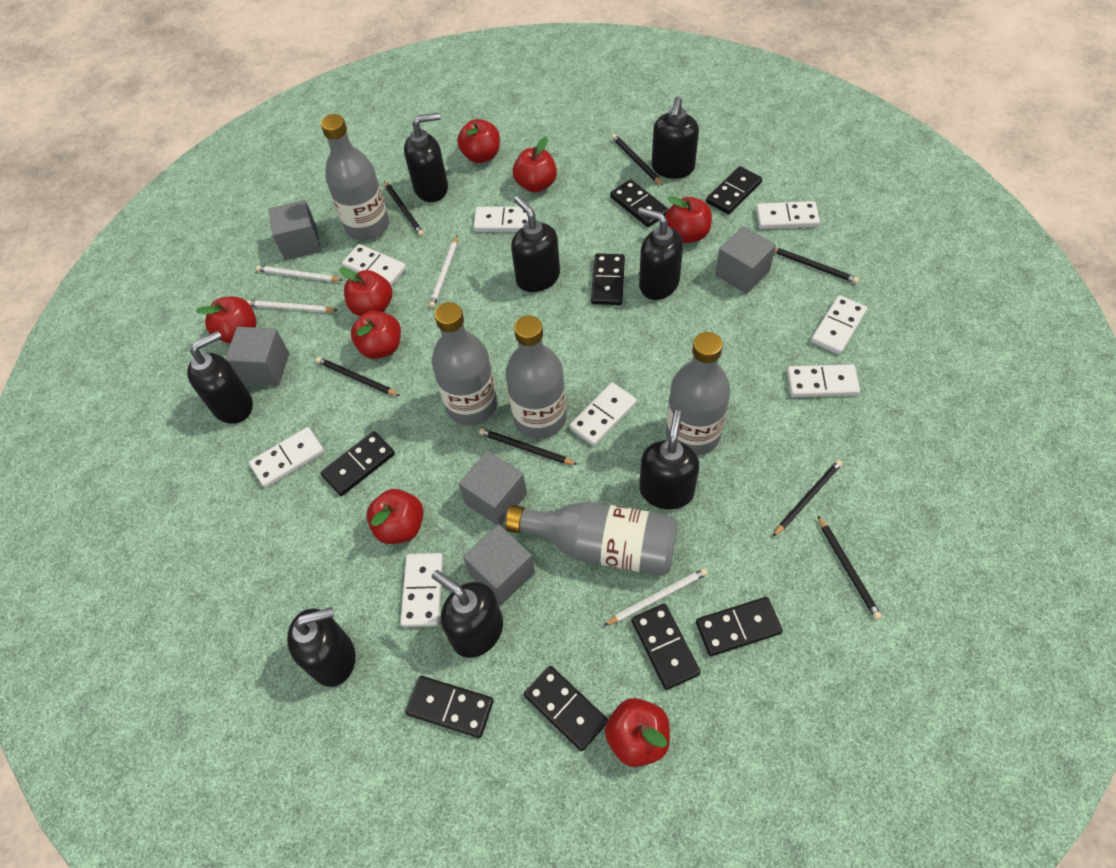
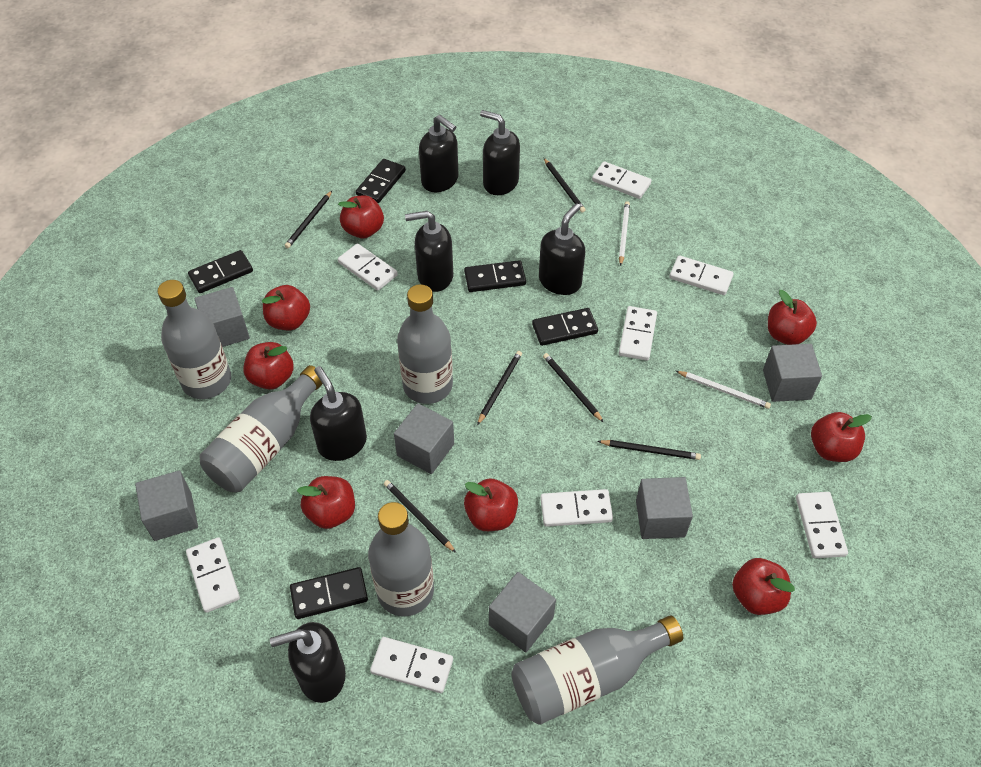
black domino: [320,431,395,496] [406,676,494,738] [524,666,608,751] [591,254,625,305] [610,179,669,227] [631,604,701,690] [696,597,783,656] [706,166,762,215] = 8 -> [188,250,253,293] [290,567,368,619] [356,159,406,203] [464,260,526,292] [532,308,598,346] = 5
black pencil: [316,357,400,396] [384,181,424,236] [479,428,578,465] [612,134,663,186] [773,460,843,537] [774,248,859,283] [818,516,882,620] = 7 -> [285,191,332,248] [384,480,456,553] [477,351,522,425] [543,353,603,422] [544,158,585,213] [598,440,701,460] = 6
black soap dispenser: [187,331,253,424] [287,607,356,687] [404,113,448,202] [432,570,503,658] [511,196,560,292] [638,207,683,300] [639,410,699,510] [652,96,699,179] = 8 -> [270,622,346,703] [310,366,367,461] [405,211,453,292] [419,115,458,192] [480,110,520,195] [539,203,585,295] = 6
grey cube: [225,327,289,386] [269,200,321,261] [459,450,527,526] [463,524,535,605] [715,226,776,294] = 5 -> [135,470,198,541] [194,287,250,347] [394,403,454,474] [489,572,556,653] [636,477,693,539] [763,344,822,402] = 6
white pencil: [247,300,338,312] [256,265,343,282] [429,235,458,308] [604,568,708,626] = 4 -> [619,201,630,266] [676,371,771,409] = 2

